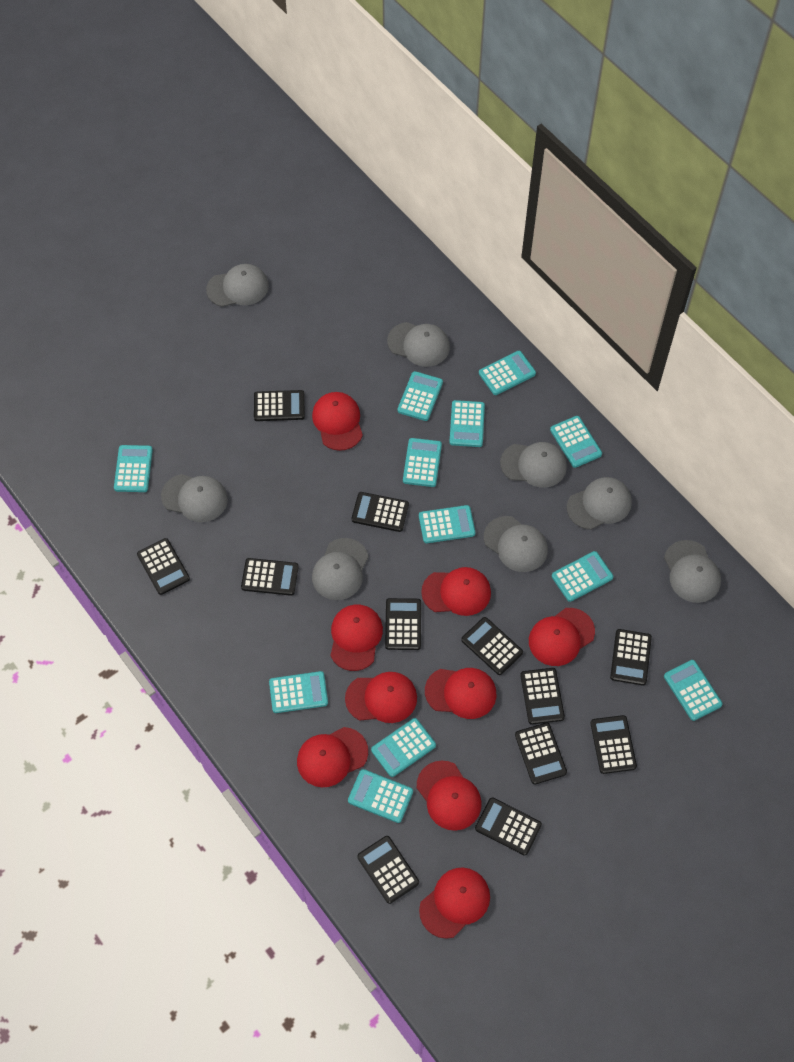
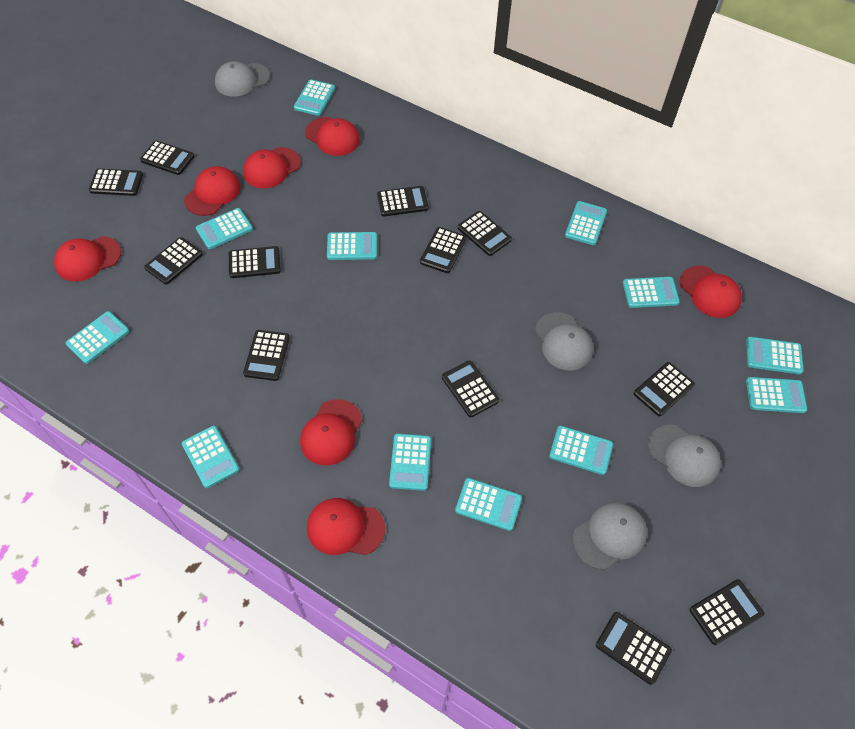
grey cap: [161,474,228,522] [206,264,269,307] [312,538,369,600] [387,322,450,367] [484,516,548,572] [500,442,567,488] [567,477,632,530] [664,540,721,603] = 8 -> [215,61,270,97] [535,312,593,370] [573,502,647,570] [648,425,721,487] = 4
red cap: [297,727,368,787] [312,392,363,451] [330,605,383,671] [345,672,417,723] [417,760,482,831] [419,867,490,939] [421,567,491,616] [425,668,497,719] [529,608,595,666] = 9 -> [54,236,121,282] [184,166,240,216] [243,147,301,188] [300,399,362,465] [305,117,360,156] [307,498,385,555] [680,266,742,318] = 7

